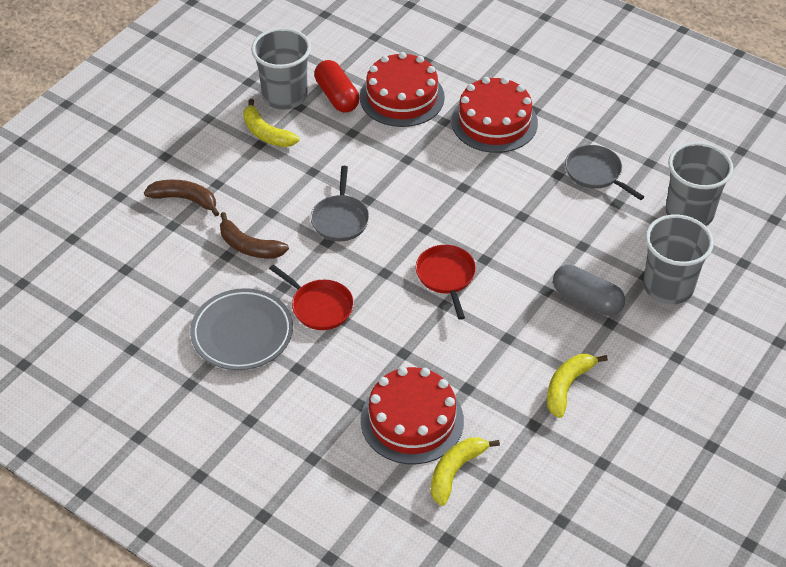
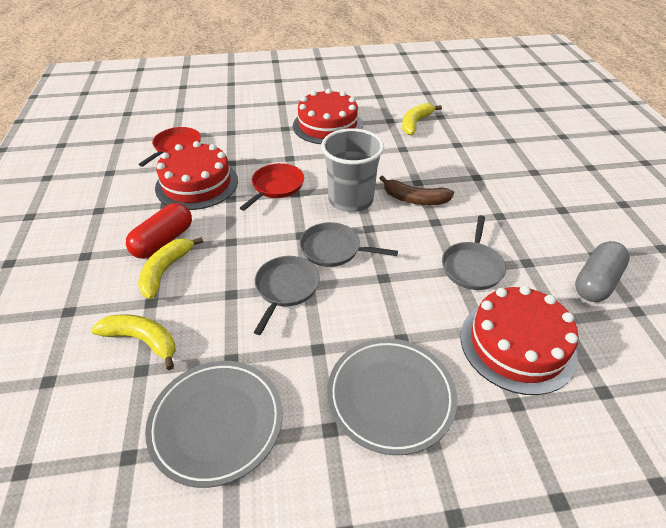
brown banana: [144,180,219,216] [220,212,289,259] = 2 -> [379,175,454,205] = 1
grey cup: [251,28,311,110] [643,214,714,304] [666,142,734,226] = 3 -> [321,128,384,212] = 1
grey pan: [311,166,369,241] [565,145,644,200] = 2 -> [254,256,320,335] [299,222,398,267] [442,215,506,290] = 3
grey plate: [190,288,293,370] = 1 -> [145,361,283,488] [327,338,457,455] = 2

